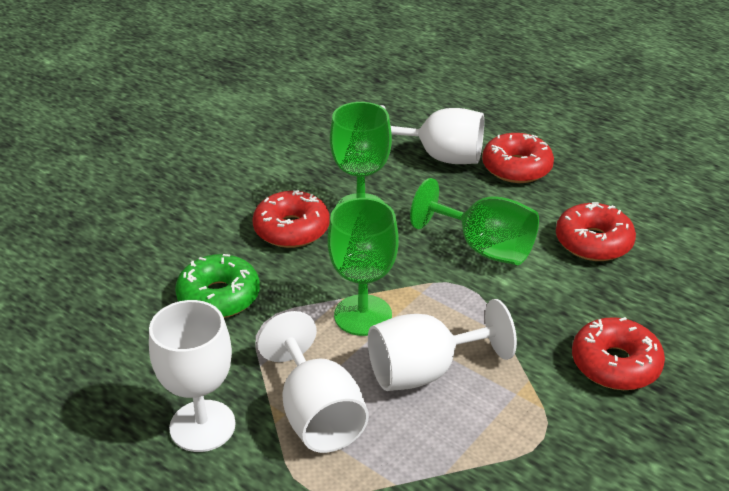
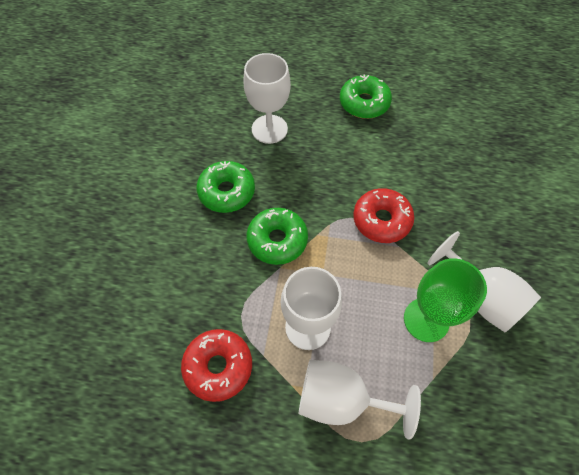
green donut: [175,254,260,318] = 1 -> [196,161,255,213] [246,208,308,265] [340,75,392,119] = 3
green goblet: [327,198,398,336] [330,102,392,206] [410,178,539,265] = 3 -> [404,258,487,342] = 1
red donut: [252,190,330,248] [482,133,554,183] [556,202,636,261] [572,317,665,390] = 4 -> [181,329,252,402] [353,188,414,243] = 2

